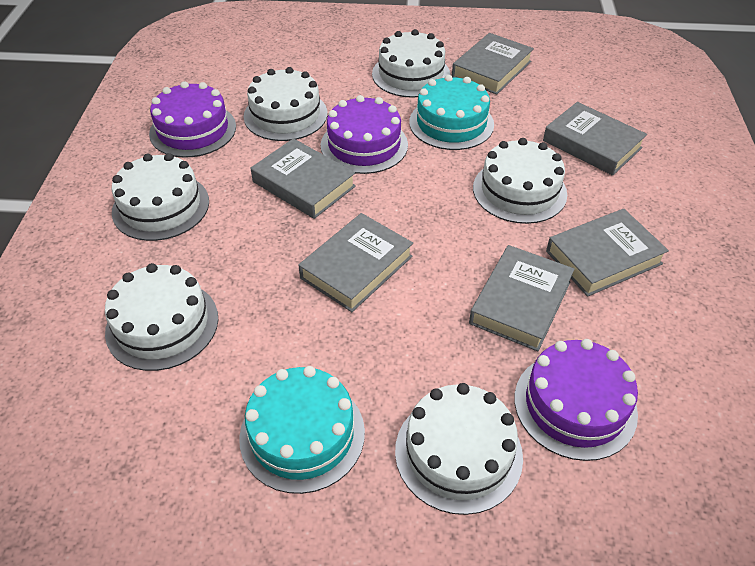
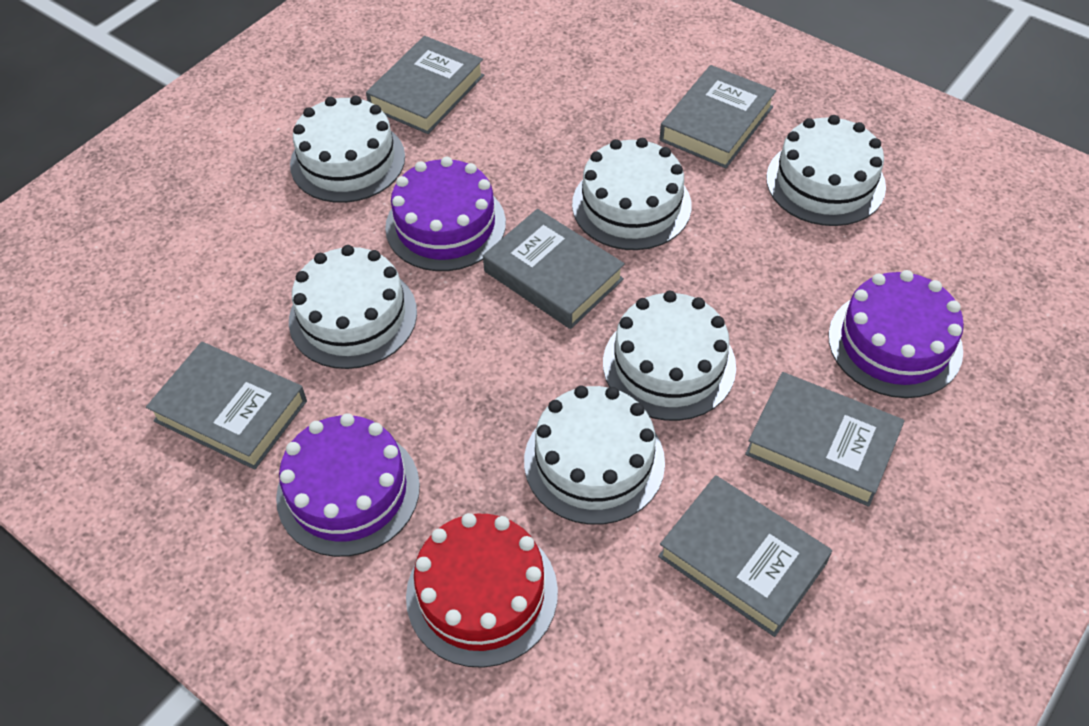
red cake: none = 0 -> [406,513,558,668] = 1
turquoise cake: [239,366,365,494] [409,75,494,150] = 2 -> none = 0

